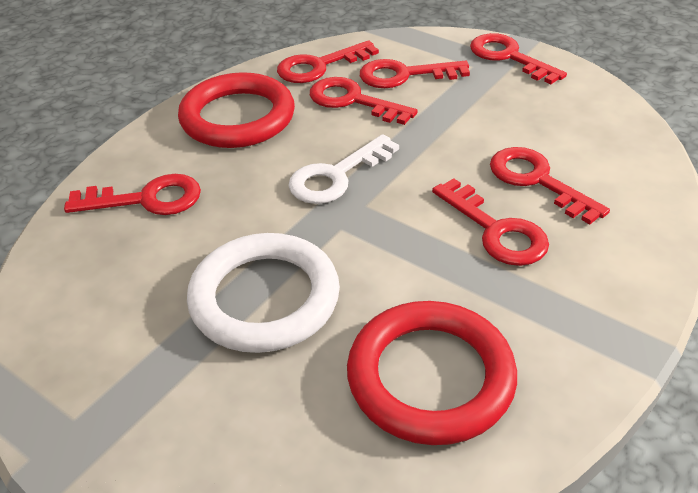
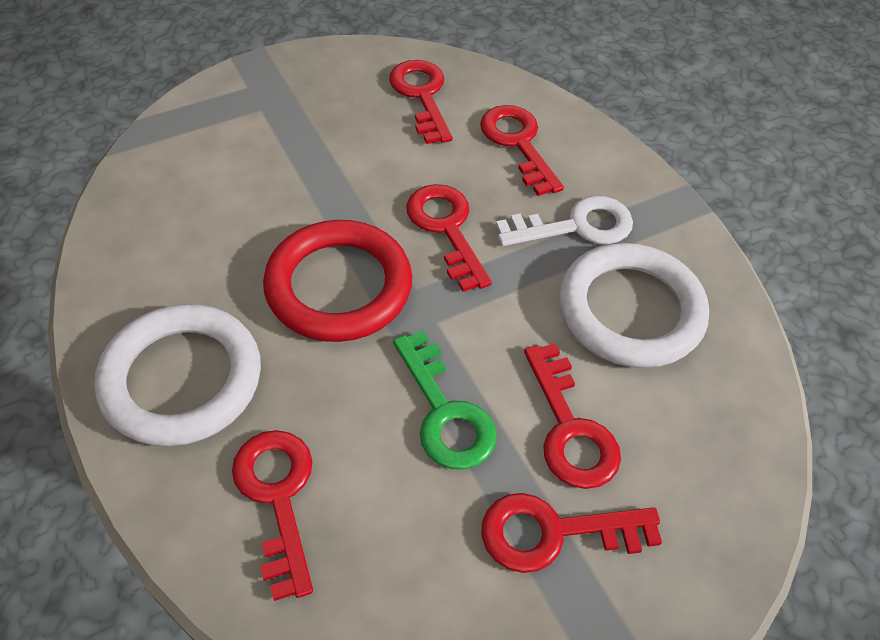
green key: none = 0 -> [393,330,497,470] = 1
red key: [64,174,201,215] [277,40,379,83] [310,77,418,125] [360,59,470,88] [432,178,549,266] [470,33,567,84] [490,147,610,225] = 7 -> [232,430,313,601] [389,60,453,144] [406,184,492,292] [480,105,564,196] [482,493,662,573] [524,343,621,489] = 6
red ring: [178,72,295,148] [347,301,517,445] = 2 -> [263,220,412,342] = 1
white ring: [187,233,340,353] = 1 -> [94,304,261,447] [559,243,709,368] = 2

